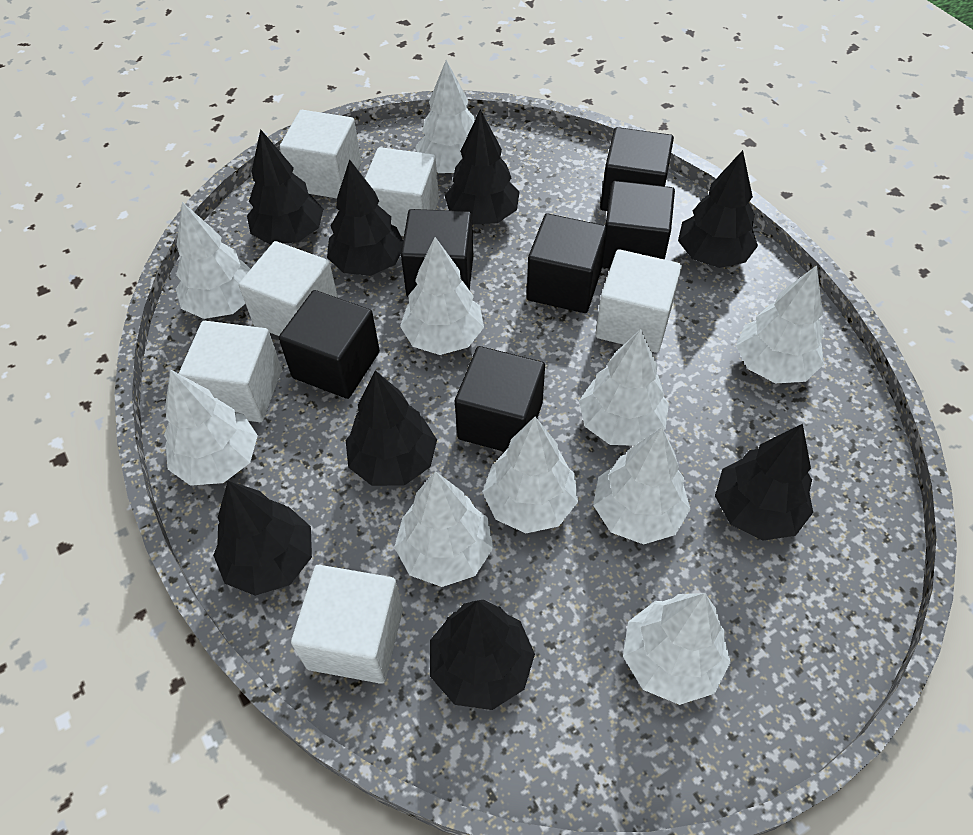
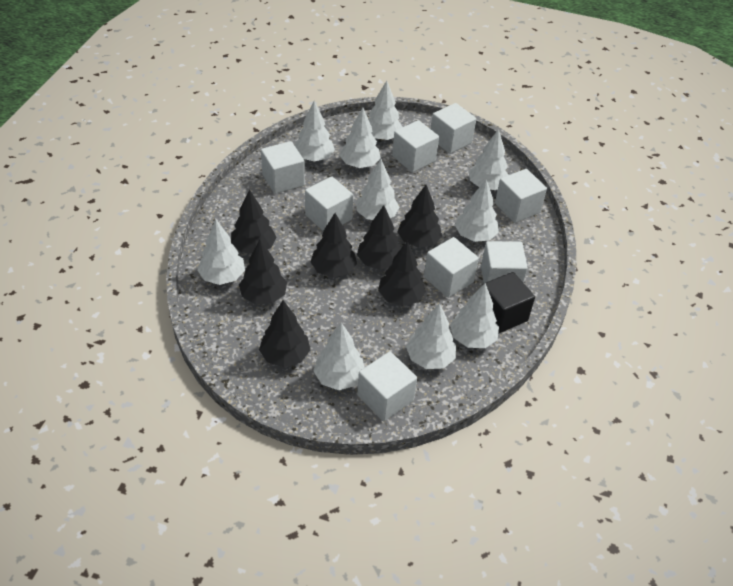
black cube: [279,290,380,399] [401,209,473,297] [455,346,545,452] [527,213,607,313] [600,127,674,211] [602,181,675,268] = 6 -> [483,272,535,333] = 1
black tree: [213,481,312,596] [247,129,323,245] [327,159,403,276] [346,370,437,486] [430,600,535,710] [444,110,519,225] [678,150,758,268] [715,424,813,541] = 8 -> [231,190,276,253] [239,239,287,304] [259,300,310,367] [310,213,357,277] [357,205,401,270] [378,241,426,306] [398,185,442,248] = 7
white cube: [179,321,282,422] [239,241,338,336] [280,110,361,199] [291,565,403,684] [365,147,439,236] [595,249,682,353] = 6 -> [261,141,305,194] [305,176,353,231] [357,352,417,421] [392,120,439,172] [424,237,479,298] [431,103,476,154] [481,241,528,283] [495,169,547,223] = 8

